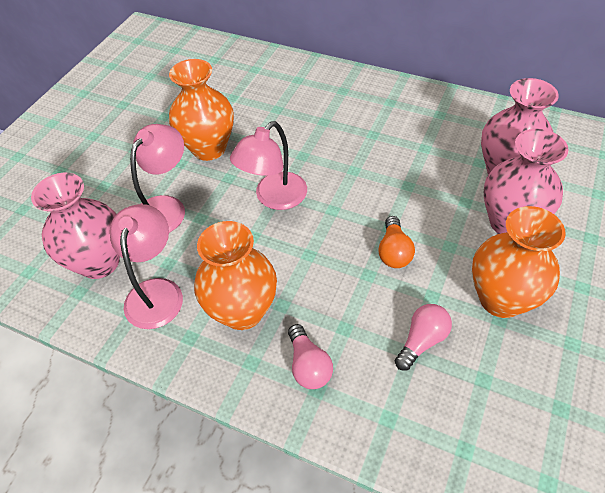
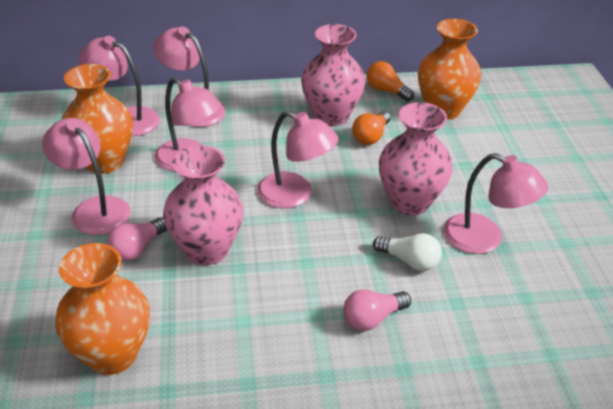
orange light bulb: [378,216,415,268] = 1 -> [352,111,391,145] [367,61,414,101] = 2
pink lamp: [110,204,183,329] [130,124,185,233] [230,121,307,210] = 3 -> [42,118,131,235] [79,36,160,136] [153,27,226,127] [155,77,222,172] [257,111,339,208] [444,153,548,254] = 6
white light bulb: none = 0 -> [373,233,442,271] = 1

